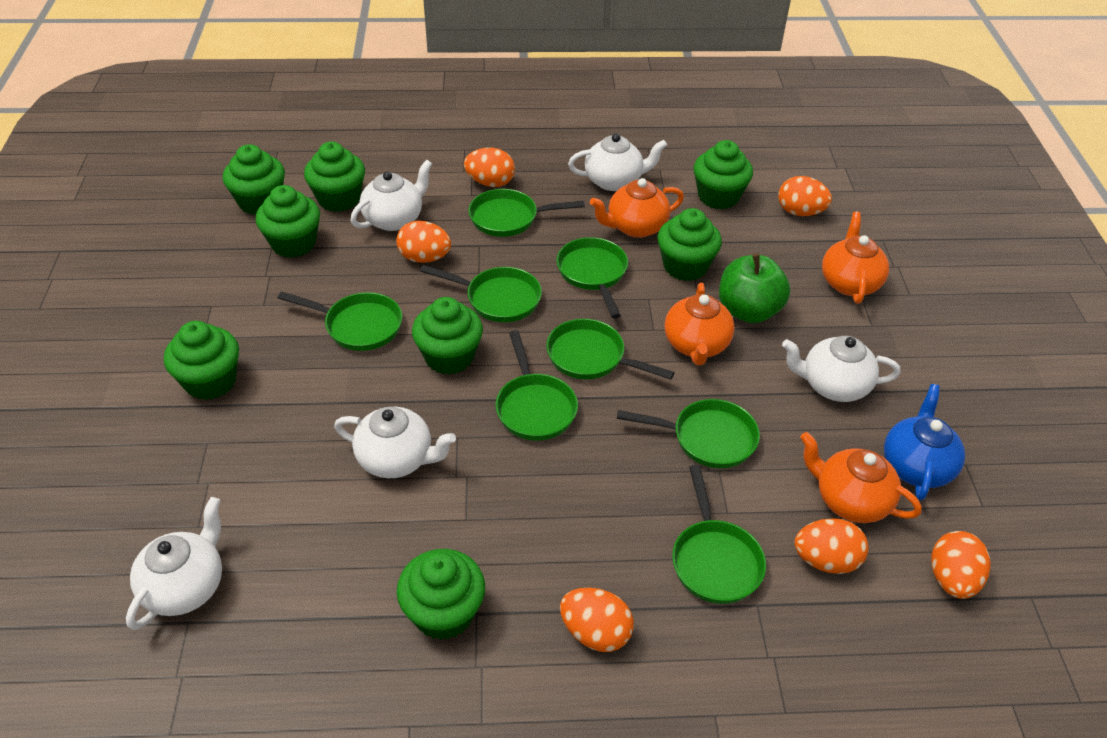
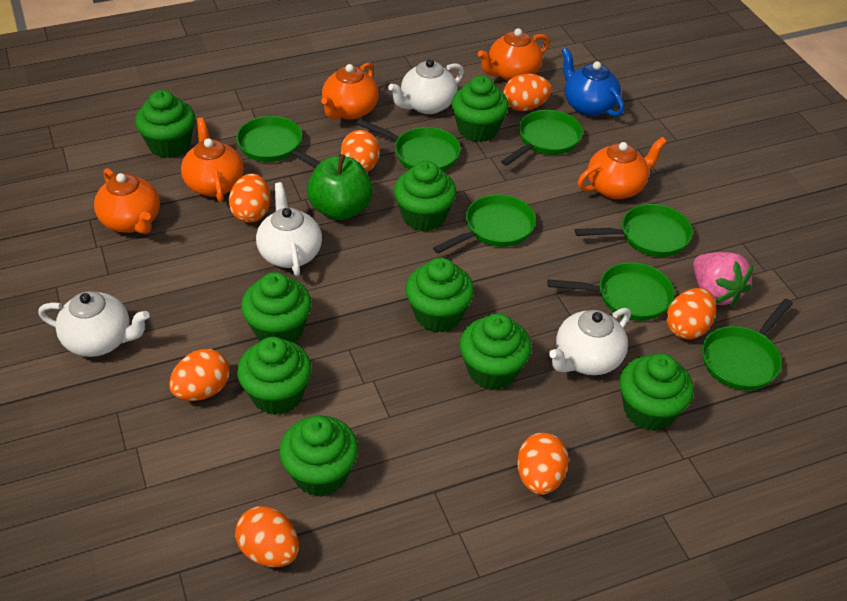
green cupcake: [164,321,239,400] [223,144,285,215] [255,185,320,258] [304,142,365,212] [397,549,485,640] [412,297,483,375] [657,208,722,281] [694,140,753,209] = 8 -> [135,90,195,158] [237,337,312,415] [241,272,312,343] [279,416,358,497] [394,161,457,231] [406,258,474,332] [451,76,509,142] [460,313,532,390] [619,353,694,431] = 9
green pan: [278,291,402,351] [420,265,542,322] [468,189,585,237] [496,330,578,440] [546,319,675,380] [556,237,628,318] [617,399,760,468] [672,465,766,604] = 8 -> [236,116,320,167] [356,119,461,171] [433,194,536,253] [501,110,583,166] [547,262,675,321] [575,204,693,257] [702,299,793,390] = 7
orange egg: [396,221,451,263] [464,148,515,187] [560,588,634,652] [778,176,832,216] [794,518,869,574] [932,531,991,599] = 6 -> [169,349,230,401] [229,173,271,223] [235,506,299,567] [341,130,380,172] [503,74,552,111] [517,433,569,495] [666,288,716,340] = 7
orange teapot: [590,178,684,238] [664,283,735,365] [800,432,922,523] [822,212,889,304] = 4 -> [94,168,160,234] [181,117,244,202] [321,63,379,120] [478,28,549,81] [578,137,667,199] = 5
pink strawberry: none = 0 -> [693,252,754,307] = 1
white teapot: [126,497,222,630] [334,407,456,478] [351,160,432,231] [568,133,667,191] [782,336,900,402] = 5 -> [38,291,149,357] [256,182,322,276] [388,59,464,114] [549,308,631,375] = 4

